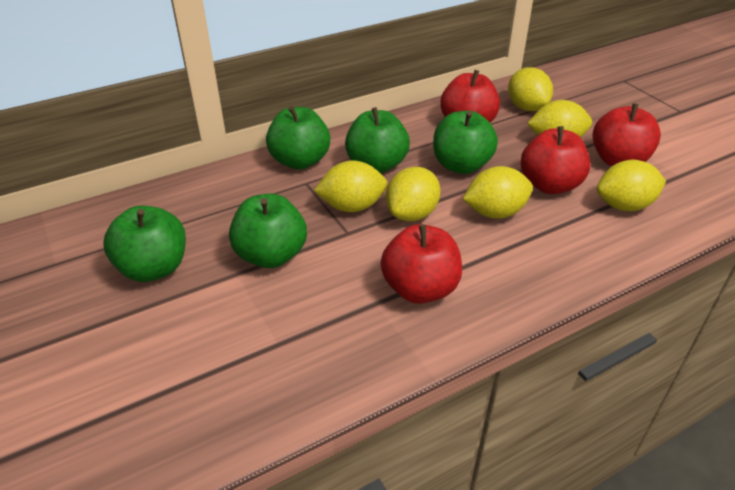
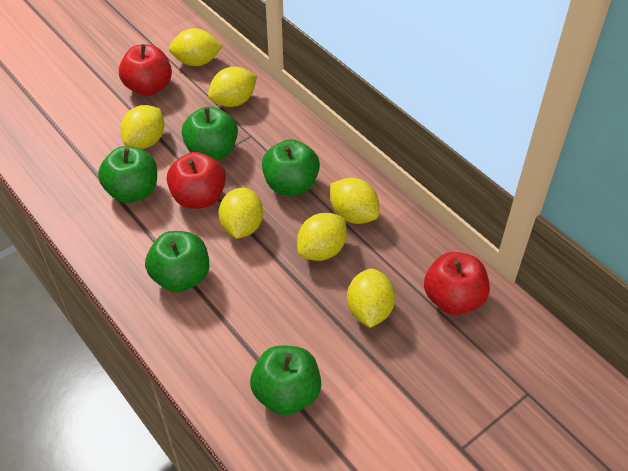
red apple: [380,224,462,304] [441,70,500,123] [520,126,590,194] [592,103,661,166] = 4 -> [119,44,172,96] [167,152,226,209] [424,252,490,315] = 3
yellow lemon: [314,161,387,212] [386,167,441,221] [463,166,533,219] [508,67,553,111] [527,100,592,137] [597,160,666,211] = 6 -> [120,105,165,149] [169,28,223,66] [208,67,257,107] [218,188,263,239] [297,213,347,261] [330,178,380,224] [347,269,395,328] = 7

